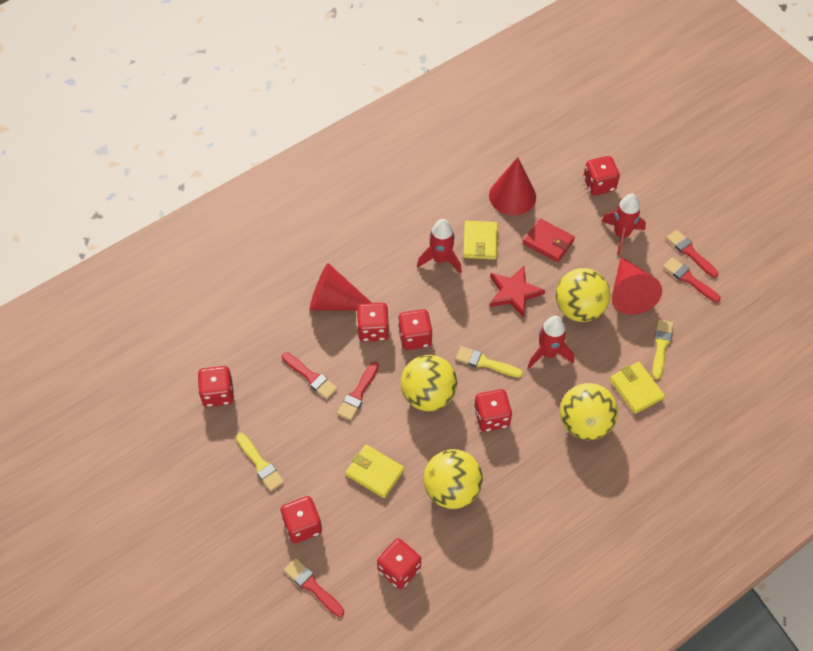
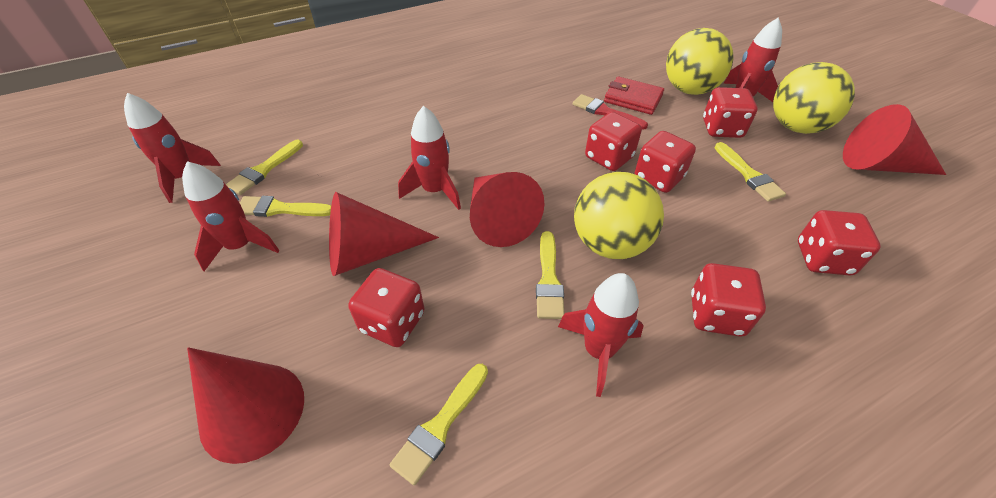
red brush: [282,352,338,399] [284,558,344,617] [337,362,379,420] [663,257,721,302] [666,230,718,278] = 5 -> [573,94,648,130] = 1
red cone: [310,263,372,311] [489,157,536,216] [612,257,662,315] = 3 -> [187,347,304,464] [329,192,439,276] [470,172,545,247] [843,104,946,175] = 4
red dice: [198,366,234,407] [281,496,322,543] [357,303,389,342] [377,538,421,589] [398,309,432,350] [474,389,512,432] [583,156,620,195] = 7 -> [348,268,425,347] [585,112,642,171] [635,131,696,193] [691,263,766,337] [703,87,758,138] [798,210,881,276] = 6
red rocket: [417,219,462,274] [528,316,574,369] [601,194,646,255] = 3 -> [124,93,221,203] [182,161,280,271] [398,106,461,210] [558,273,644,397] [724,17,782,102] = 5
red star: [490,266,545,318] = 1 -> none = 0
yellow ball: [401,355,457,411] [424,449,483,509] [556,268,610,322] [560,383,618,440] = 4 -> [574,172,664,259] [666,28,734,95] [773,62,855,134] = 3
yellow brush: [236,433,284,491] [456,346,523,378] [652,319,674,379] = 3 -> [226,140,303,195] [240,196,331,217] [389,364,488,485] [536,231,565,319] [715,142,786,202] = 5
yellow wallet: [346,444,404,498] [463,220,498,260] [610,362,665,414] = 3 -> none = 0

